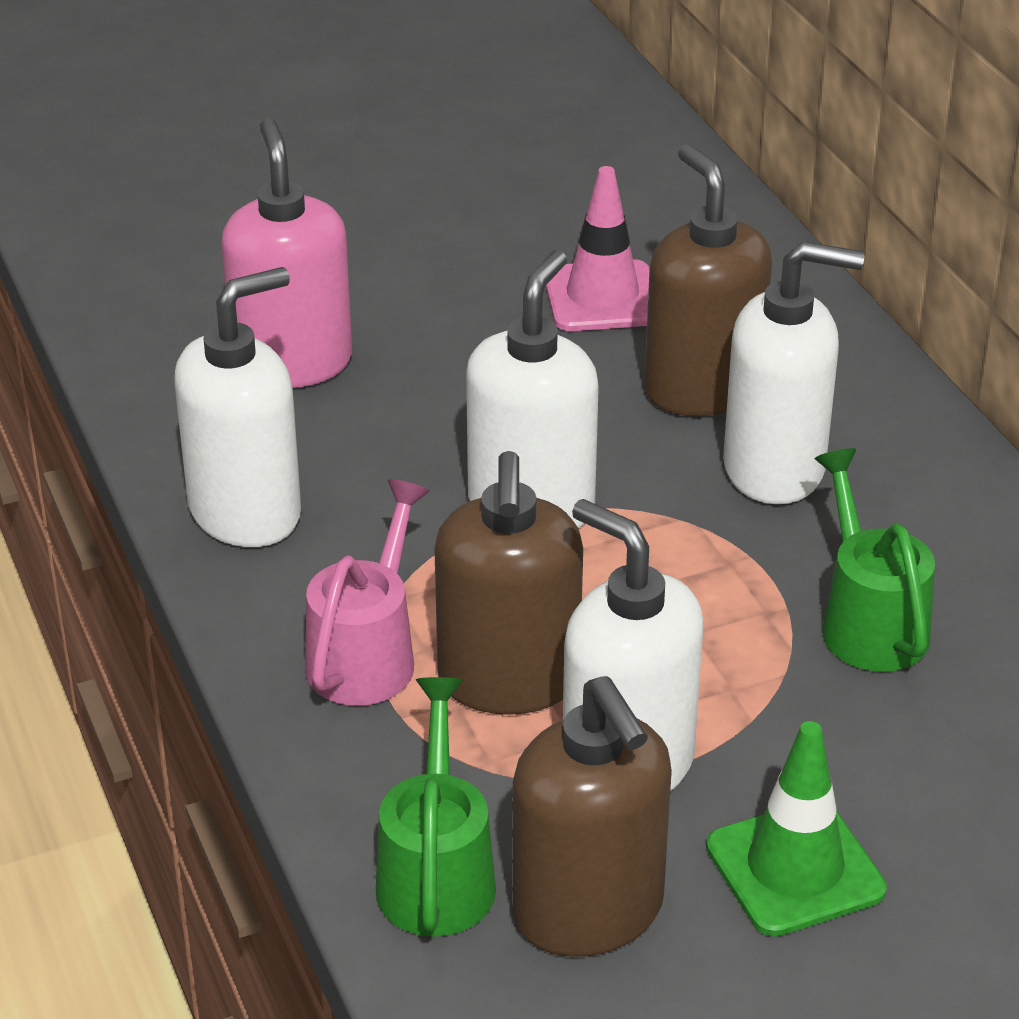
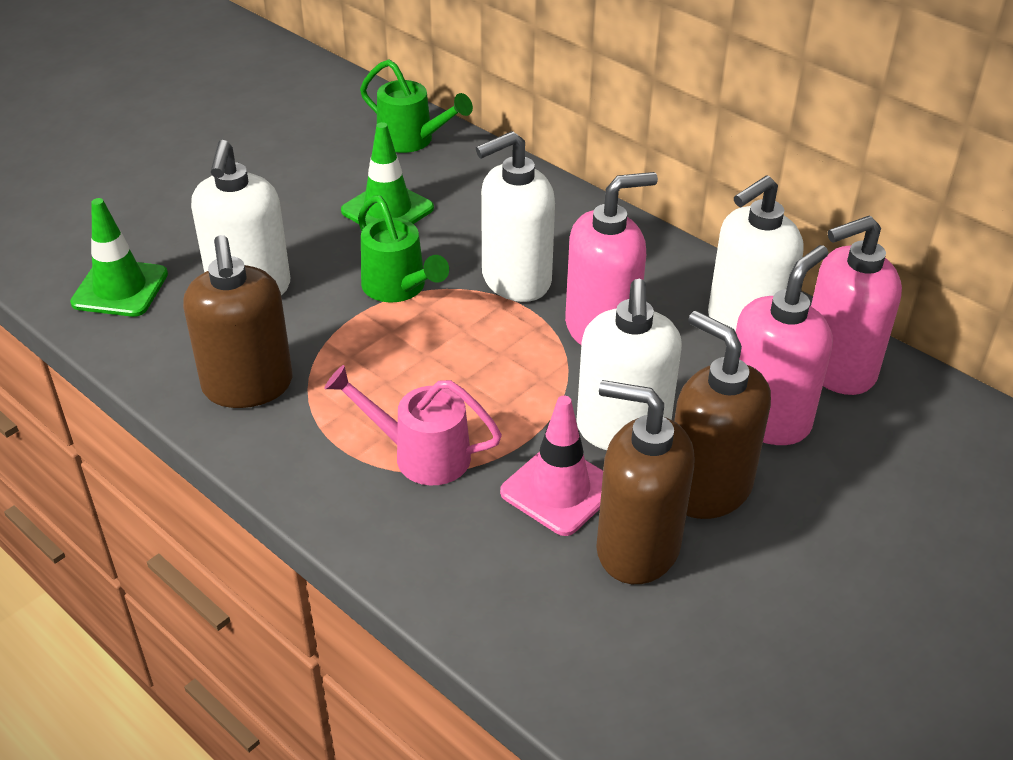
green traffic cone: [706,721,887,937] = 1 -> [70,198,168,317] [341,122,434,225] = 2
pink soap dispenser: [222,118,352,388] = 1 -> [565,172,658,345] [736,245,833,445] [811,216,902,395] = 3

